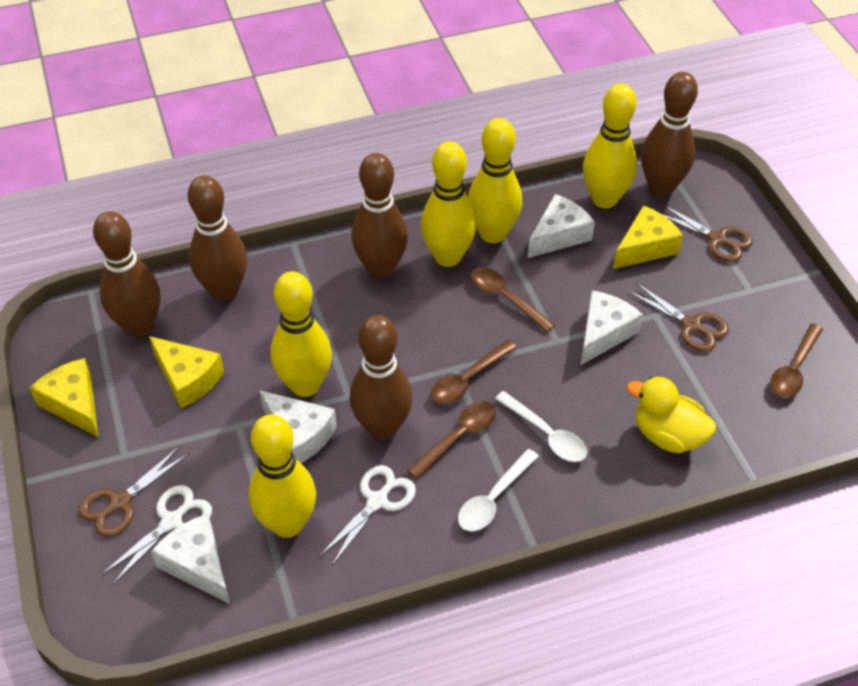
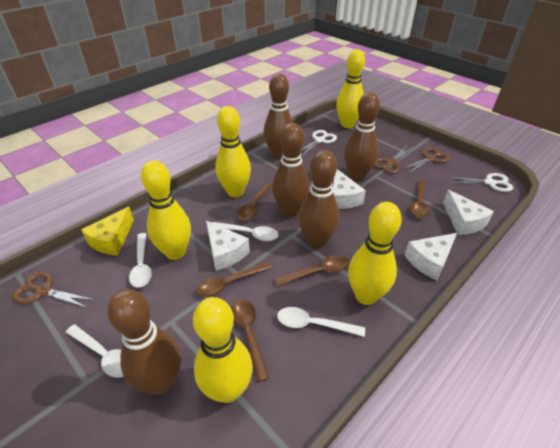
brown spoon: [407,401,496,479] [431,340,517,404] [471,267,555,332] [770,323,823,398] = 4 -> [196,261,272,297] [232,300,269,382] [237,183,272,221] [274,255,349,286] [410,180,429,218] = 5
white spoon: [458,449,539,532] [495,391,587,462] = 2 -> [65,324,124,378] [129,233,152,288] [213,222,278,241] [277,307,365,337] = 4
yellow cheese: [29,358,99,438] [149,336,224,408] [613,205,683,269] = 3 -> [81,207,134,255] = 1
yellow duck: [627,377,716,453] = 1 -> none = 0

